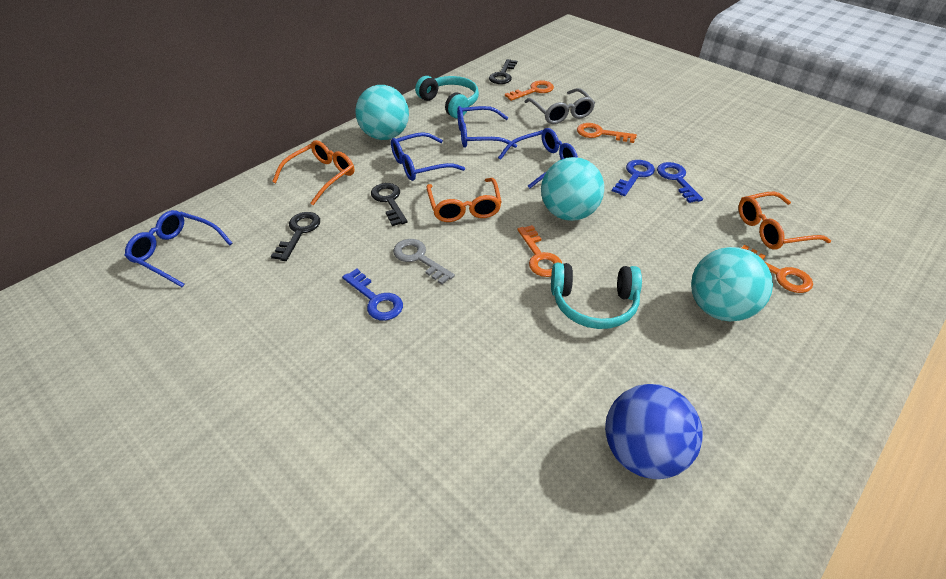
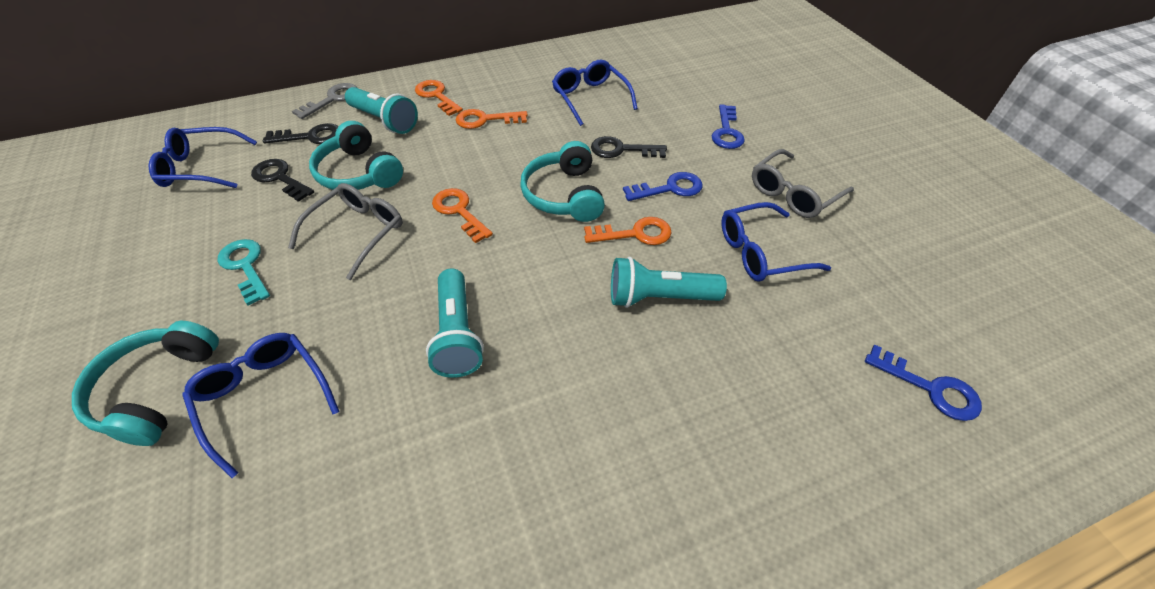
blue ball: [605,384,703,479] = 1 -> none = 0
grey glasses: [525,88,595,124] = 1 -> [288,183,403,280] [752,149,854,218] = 2
orange glasses: [272,140,354,205] [427,178,502,222] [739,192,831,250] = 3 -> none = 0
turquoise ball: [355,85,409,140] [541,157,604,221] [691,247,773,321] = 3 -> none = 0
turquoise flashlight: none = 0 -> [345,87,418,134] [426,268,484,378] [611,257,727,308] = 3
turquoise headphones: [415,76,479,118] [551,263,642,329] = 2 -> [72,321,219,446] [309,121,403,190] [520,141,605,222] = 3
turquoise key: none = 0 -> [217,239,270,305] = 1

